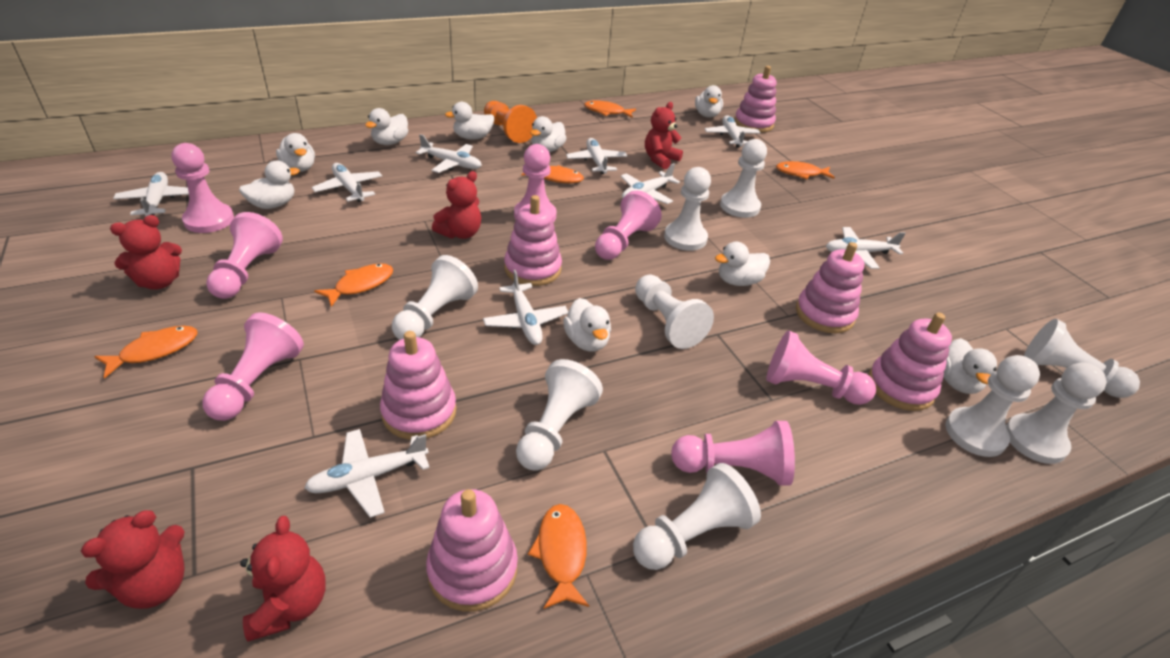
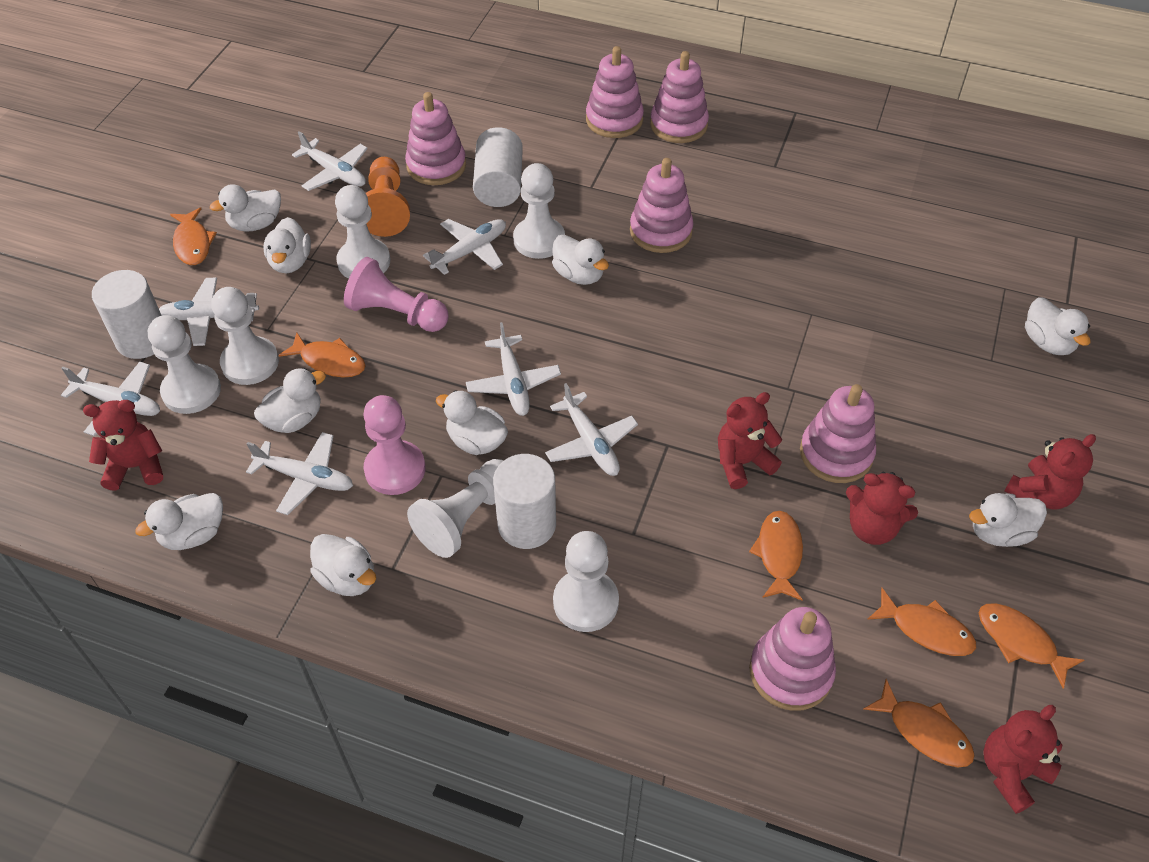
pink pawn: [172,143,234,233] [202,312,304,421] [206,212,283,299] [514,144,557,222] [595,190,662,260] [671,421,795,486] [766,330,876,405] = 7 -> [344,257,449,332] [363,395,425,495] = 2
white cylinder: none = 0 -> [92,270,162,359] [473,127,523,207] [493,454,556,549] = 3
white pawn: [392,255,478,340] [516,359,603,471] [633,463,761,570] [635,275,714,349] [664,167,711,251] [720,139,767,218] [945,355,1040,457] [1006,362,1107,464] [1024,319,1140,398] = 9 -> [148,315,221,414] [211,287,279,385] [335,185,390,278] [407,459,504,558] [513,163,565,259] [553,531,619,632] = 6
white plane: [113,172,189,216] [304,429,430,518] [312,163,382,202] [416,134,482,173] [483,270,568,345] [566,138,627,174] [621,163,680,204] [705,115,760,147] [826,227,906,269] = 9 -> [61,362,160,436] [159,277,259,346] [246,432,353,515] [292,131,368,191] [423,219,506,275] [466,322,561,416] [545,383,638,476] = 7

